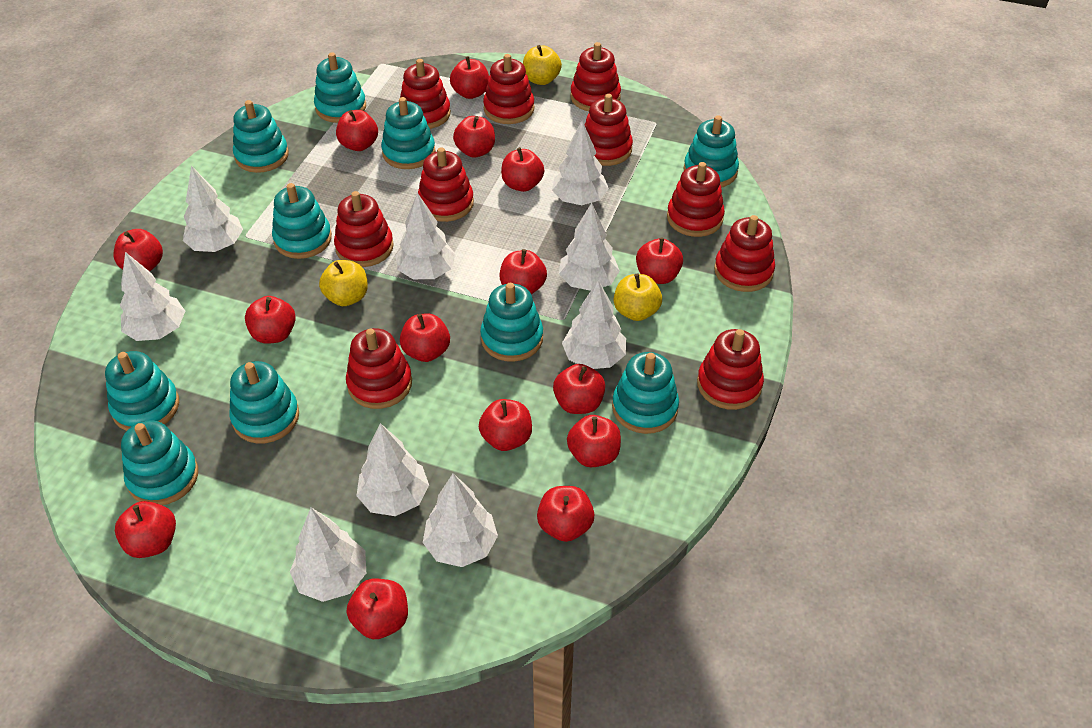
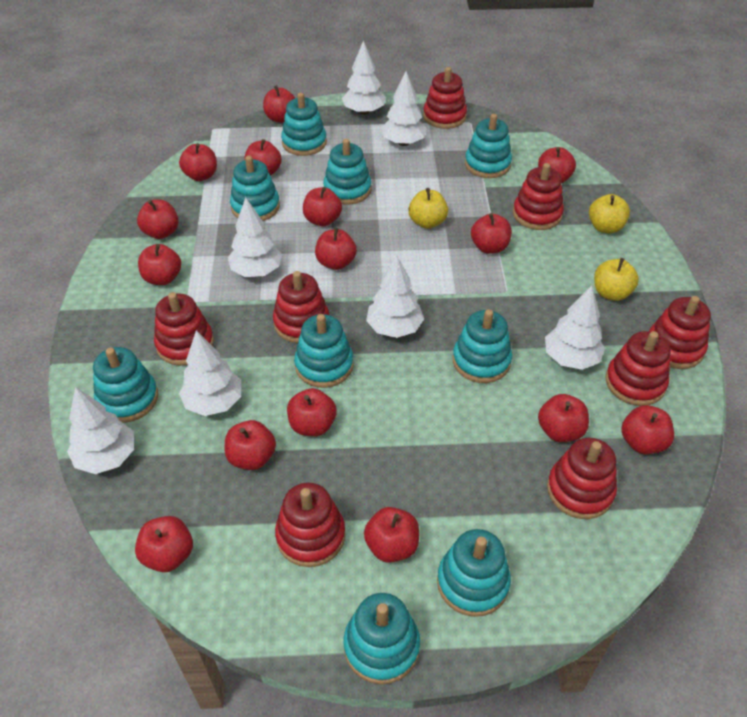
red stacking toy: [334,191,394,267] [346,328,412,409] [400,59,451,129] [418,147,474,222] [483,54,534,124] [570,42,621,111] [585,94,633,166] [667,162,725,237] [697,329,764,410] [714,215,775,292] = 10 -> [154,292,214,366] [273,271,329,343] [275,482,345,567] [423,67,467,129] [513,163,564,230] [547,438,617,519] [606,331,671,406] [649,296,711,369] = 8
turquoise stacking toy: [105,351,179,431] [121,420,198,505] [230,361,299,443] [233,100,289,173] [272,183,332,259] [314,52,366,123] [381,97,435,169] [480,283,543,362] [612,352,679,434] [684,115,739,187] = 10 -> [93,347,158,423] [230,156,280,221] [281,93,327,156] [294,314,354,388] [323,139,371,205] [344,593,420,684] [437,529,511,617] [453,309,512,383] [465,114,512,178] = 9
white tree: [120,252,185,341] [183,166,243,252] [290,508,366,602] [356,423,429,516] [395,193,456,279] [423,473,498,567] [552,121,609,205] [559,203,620,291] [562,280,626,369] = 9 -> [67,387,134,474] [179,330,241,416] [228,197,282,277] [342,40,385,115] [366,255,424,338] [381,71,427,146] [545,285,605,370] = 7

